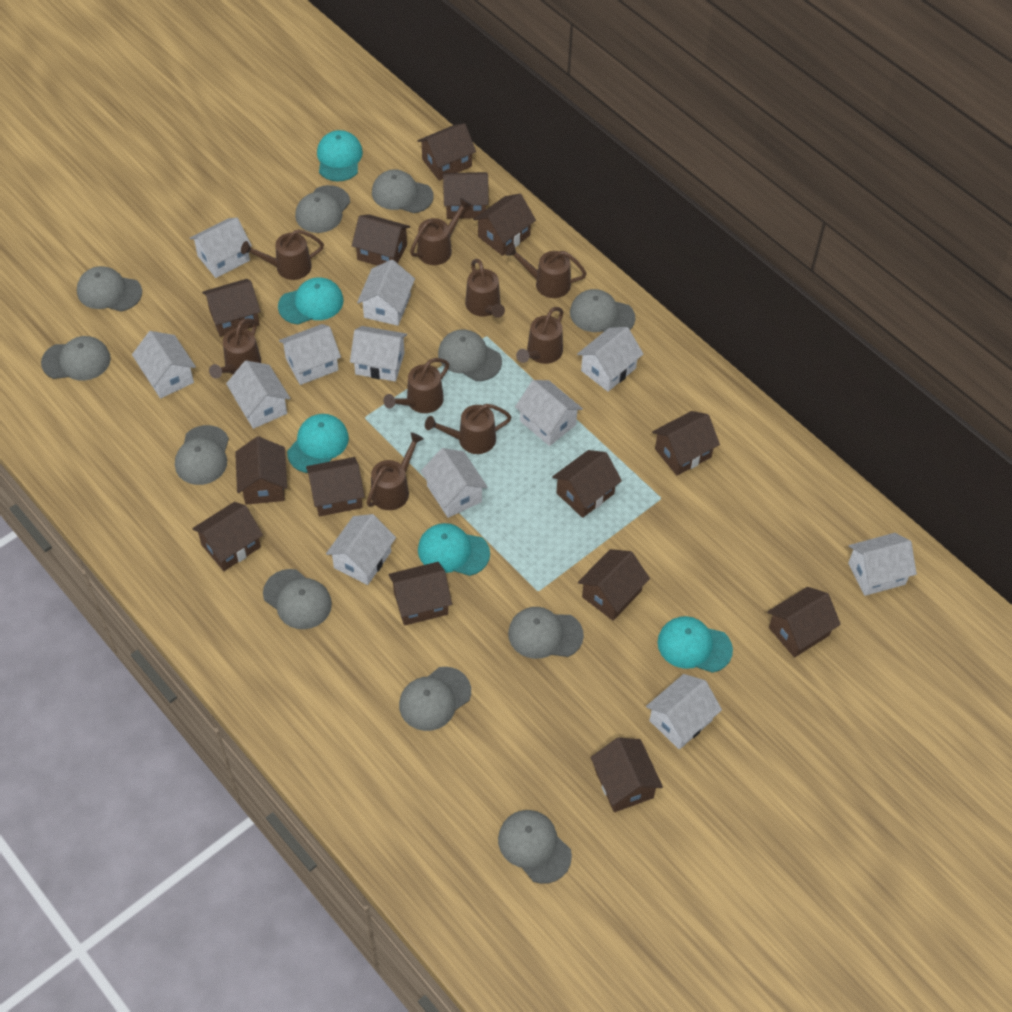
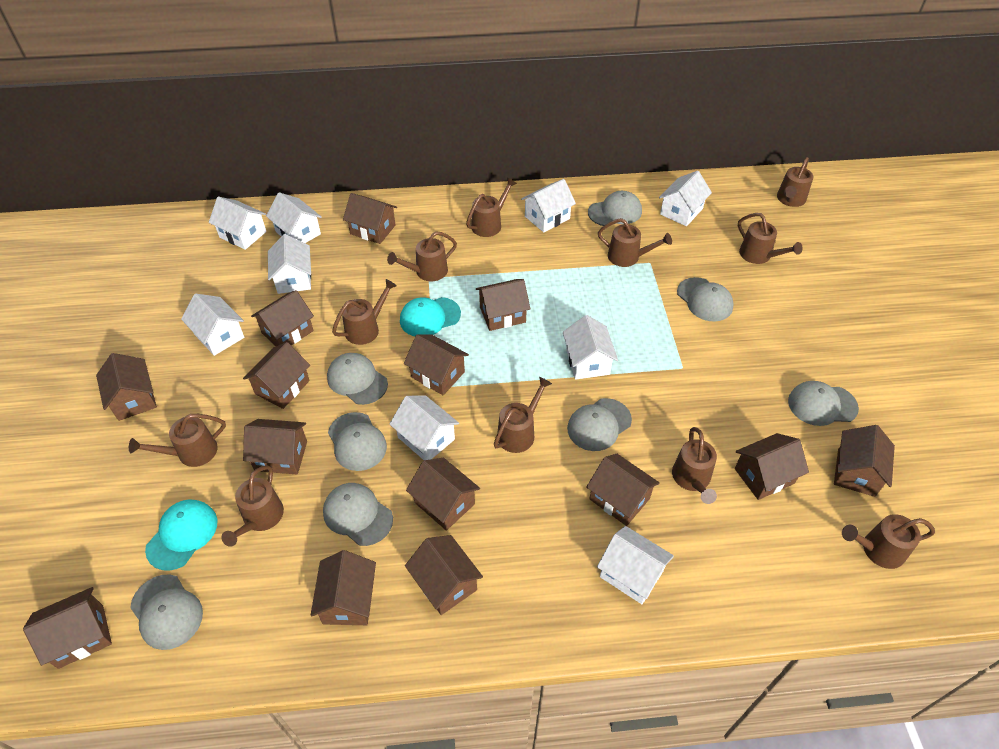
brown watering can: [209,318,261,378] [241,229,324,280] [367,432,424,510] [383,358,449,413] [410,197,471,265] [425,404,511,454] [465,259,505,318] [505,244,587,298] [516,307,563,364] = 9 -> [129,414,226,467] [221,465,284,547] [332,279,397,345] [387,231,457,281] [466,178,517,237] [494,377,552,453] [598,218,672,267] [672,427,717,504] [738,213,803,264] [777,157,813,207] [842,514,935,569] = 11
grey cap: [41,336,111,381] [77,266,142,312] [175,425,229,485] [263,569,332,629] [295,185,350,233] [372,169,433,213] [399,667,471,731] [438,330,502,381] [498,810,572,884] [508,607,584,659] [570,289,636,332] = 11 -> [130,574,203,650] [323,483,393,546] [327,353,388,405] [328,412,387,471] [567,398,632,451] [588,191,642,226] [677,277,734,321] [788,381,859,426] = 8
turquoise cap: [278,277,343,324] [287,414,349,473] [317,130,363,181] [418,523,490,576] [657,616,733,673] = 5 -> [145,500,217,571] [400,297,461,336] = 2
white house: [132,331,196,398] [190,218,252,278] [226,360,290,429] [279,324,341,385] [326,514,396,585] [350,326,407,382] [357,260,415,326] [421,448,488,518] [515,380,583,446] [577,327,643,392] [646,674,722,749] [848,533,917,596] = 12 -> [181,294,244,356] [209,197,266,250] [266,192,322,243] [268,234,311,294] [390,395,459,460] [521,179,576,232] [563,315,618,380] [597,526,674,604] [659,171,712,226] = 9

